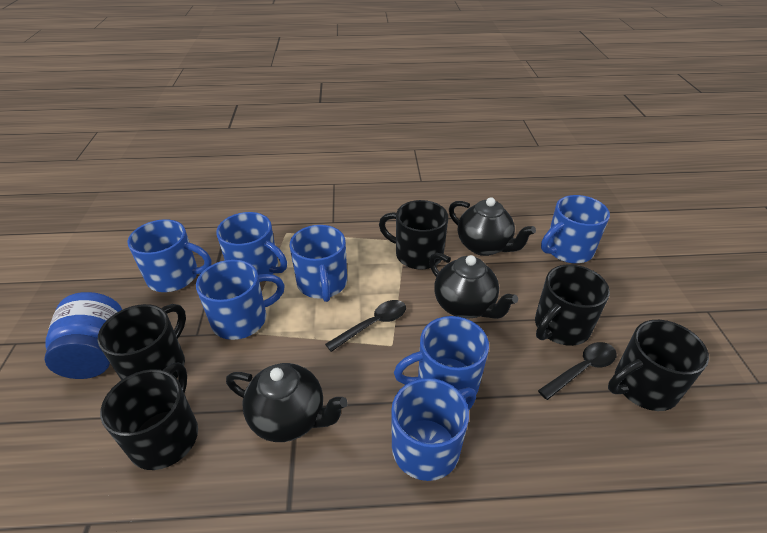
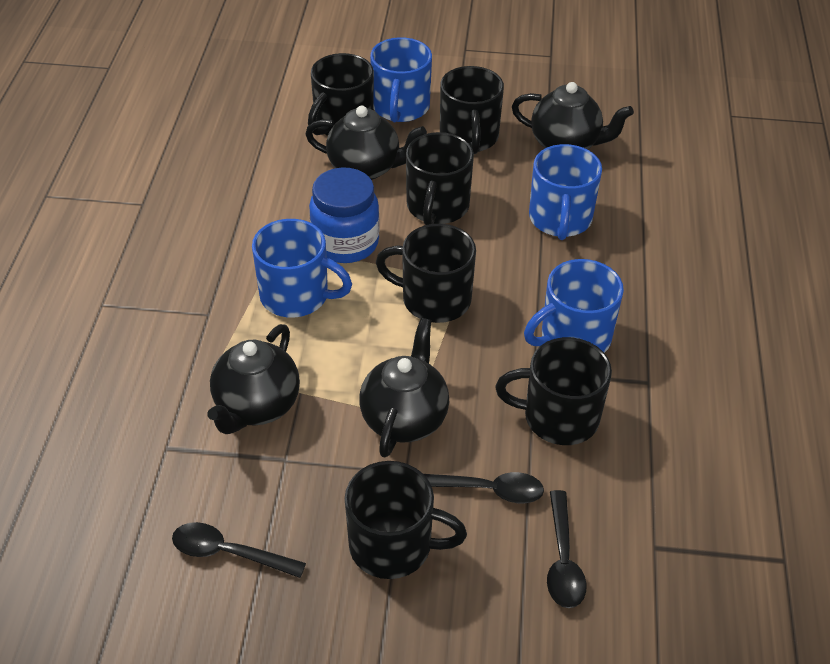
black mug: [97,304,186,380] [100,363,198,470] [379,200,448,270] [535,264,610,346] [608,320,709,411] = 5 -> [308,53,374,136] [345,461,467,579] [376,224,476,323] [406,132,474,225] [440,66,504,154] [495,337,612,445] = 6
black spoon: [325,300,406,352] [538,342,617,400] = 2 -> [172,522,306,578] [424,472,544,503] [547,490,587,608] = 3
black teapot: [226,363,348,442] [429,253,518,319] [449,197,536,256] = 3 -> [207,324,300,434] [305,106,427,180] [359,318,449,458] [512,82,634,149] = 4
blue mug: [127,219,211,292] [196,259,285,340] [216,212,287,275] [290,225,347,302] [391,378,476,481] [394,316,489,400] [541,195,610,263] = 7 -> [252,219,352,318] [370,37,432,122] [524,259,624,353] [529,144,602,240] = 4

